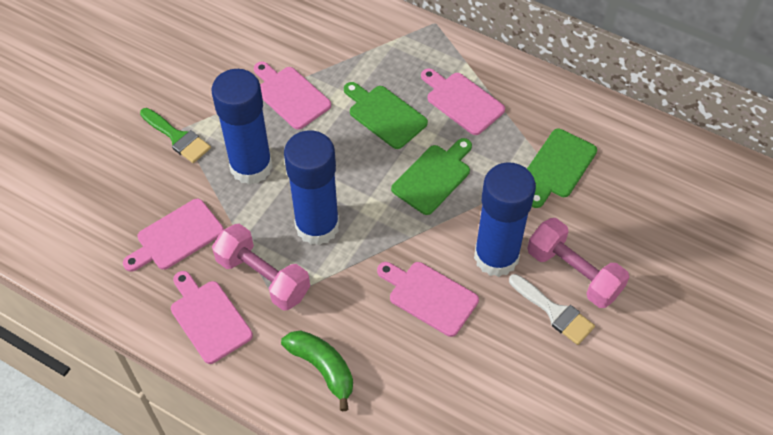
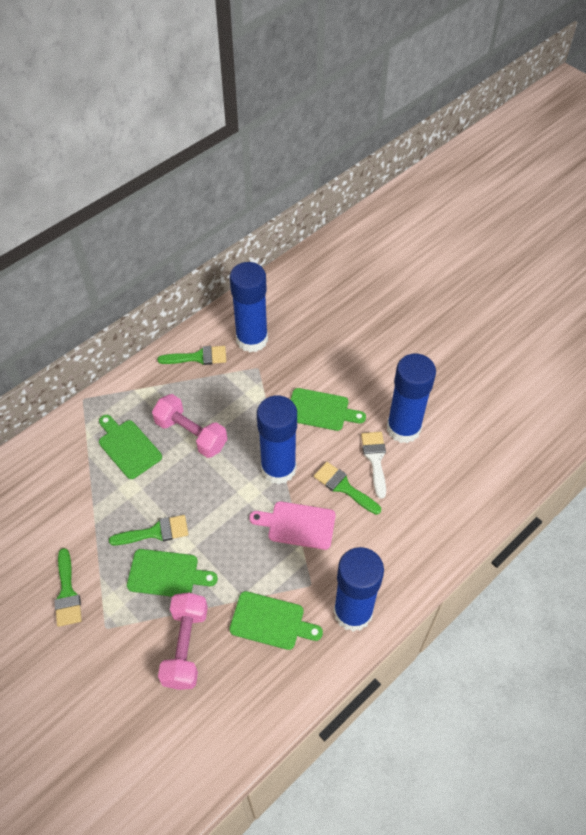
blue glue stick: [212,69,273,185] [284,130,339,245] [474,162,536,277] = 3 -> [230,262,268,352] [257,395,297,485] [333,547,384,632] [387,354,436,443] = 4
green banana: [281,330,353,411] = 1 -> none = 0
green brush: [140,108,211,163] = 1 -> [54,548,82,627] [109,515,188,545] [158,346,226,365] [314,462,381,515] = 4
green cutting board: [344,82,428,149] [391,138,472,215] [527,129,597,208] = 3 -> [99,415,162,479] [127,549,218,597] [229,591,323,650] [291,388,366,431] = 4
pink cutting board: [123,199,224,272] [171,271,253,364] [254,62,331,130] [377,262,479,337] [421,68,505,135] = 5 -> [249,501,336,550] = 1

